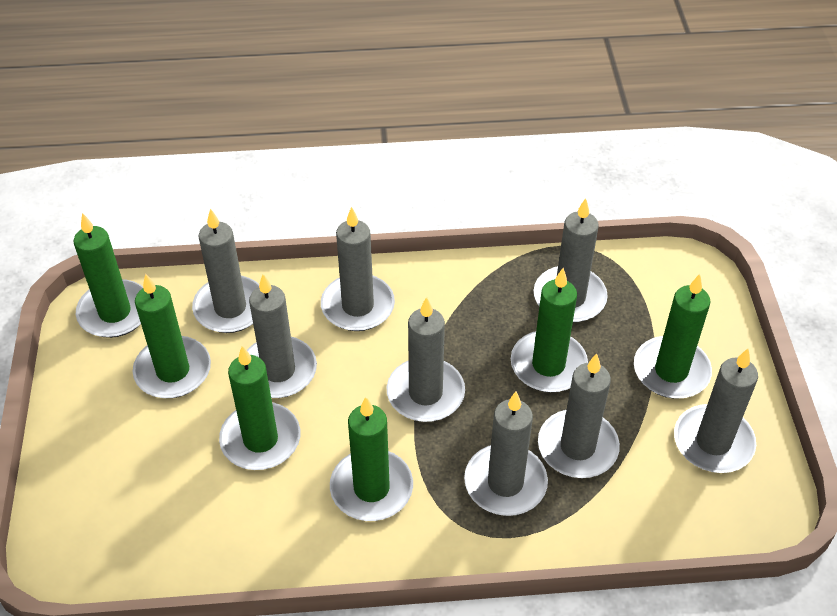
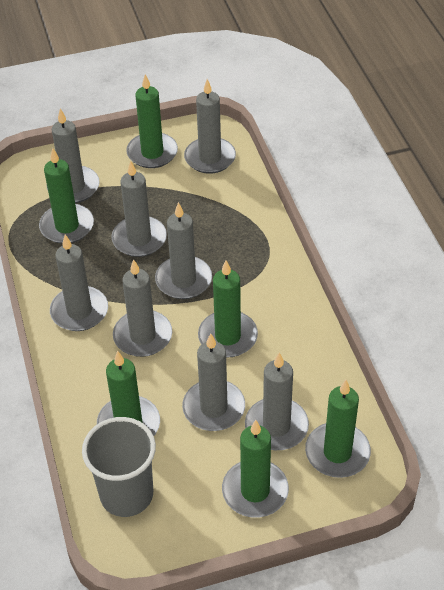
grey cup: none = 0 -> [82,417,156,517] = 1

